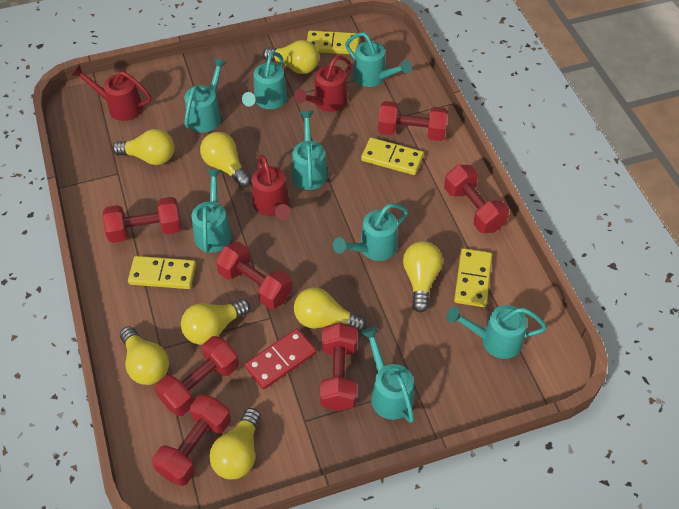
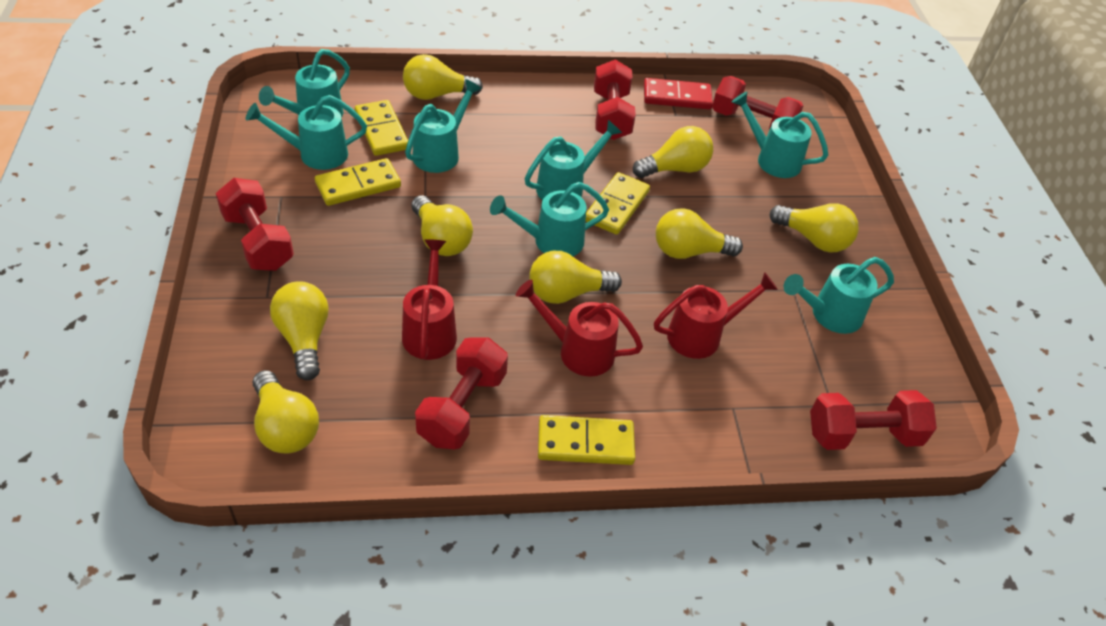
red dumbbell: [102,197,181,243] [152,394,231,486] [155,336,239,416] [216,242,293,309] [320,322,357,411] [378,101,448,141] [444,165,509,233] = 7 -> [216,178,294,271] [415,337,508,449] [594,59,636,140] [712,76,804,130] [810,390,937,450] = 5
turquoise watering can: [184,58,227,133] [192,169,232,253] [242,51,288,109] [292,111,328,190] [333,203,408,261] [345,32,412,87] [361,327,414,423] [446,305,547,359] = 8 -> [246,95,367,170] [259,49,350,118] [405,79,482,173] [490,182,609,256] [525,120,622,200] [732,92,828,178] [784,257,894,334] = 7

